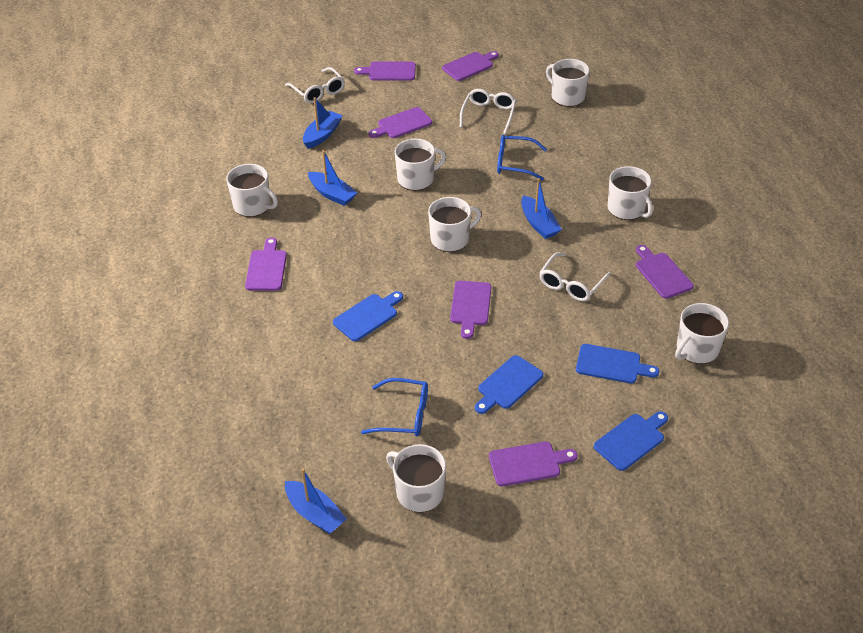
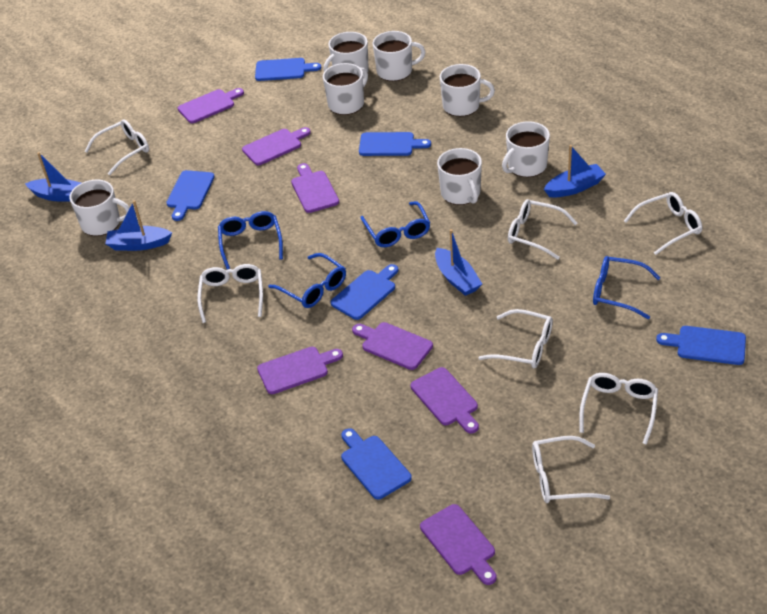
blue cutting board: [333,291,403,342] [475,355,544,414] [576,344,659,384] [594,411,668,471] = 4 -> [166,170,215,221] [255,58,321,81] [331,264,398,320] [341,428,412,499] [359,132,431,156] [656,326,746,365] = 6
blue glasses: [361,378,428,437] [497,135,547,181] = 2 -> [218,211,283,270] [268,253,346,308] [360,201,430,247] [593,256,661,319] = 4
white glasses: [285,67,345,103] [460,89,516,135] [539,252,611,301] = 3 -> [85,119,149,175] [198,264,263,323] [478,309,553,368] [508,199,577,260] [532,436,610,503] [579,373,658,445] [624,192,702,255] = 7

